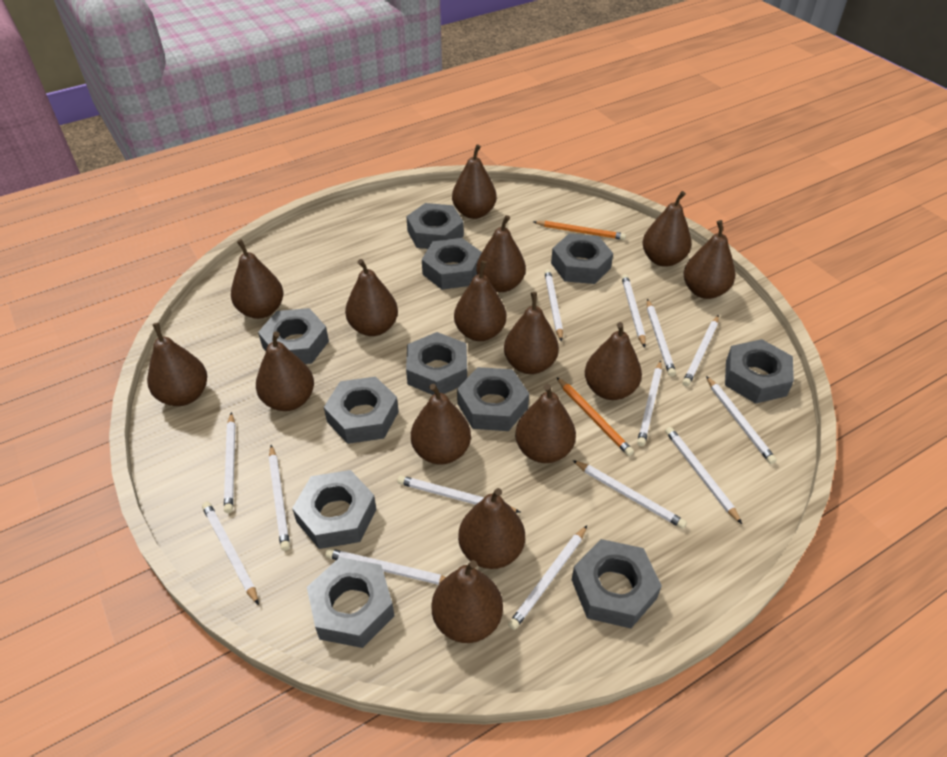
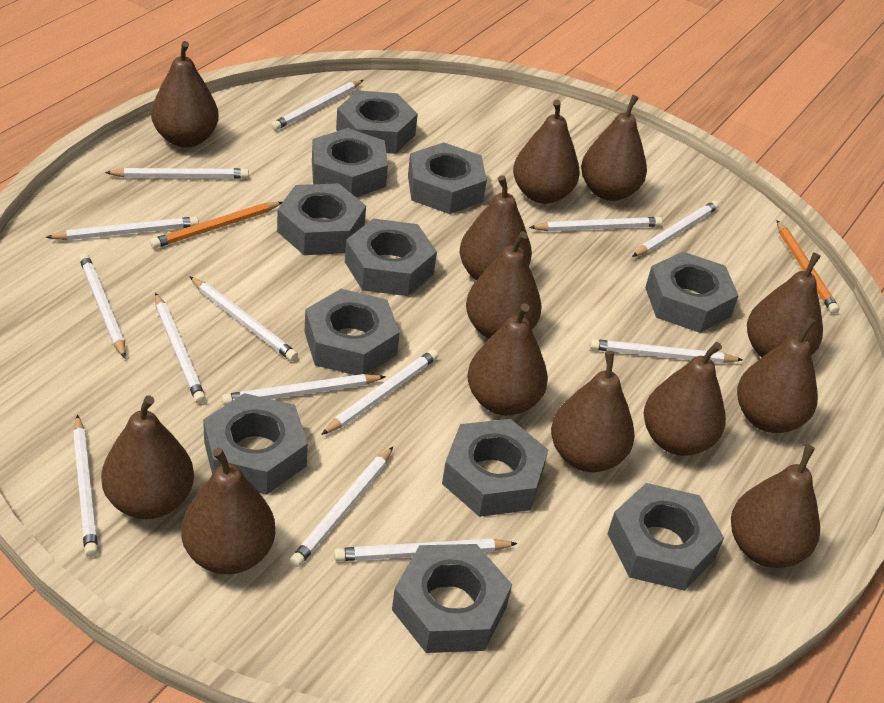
brown pear: [147,323,207,406] [231,239,283,319] [256,331,314,411] [345,259,398,336] [411,384,471,465] [431,560,503,643] [452,144,497,219] [454,261,506,341] [458,488,525,569] [476,215,526,292] [504,292,559,374] [515,384,576,463] [585,322,642,400] [642,191,692,267] [684,220,735,299] = 15 -> [101,395,194,519] [151,41,219,147] [182,448,275,574] [460,175,532,281] [466,231,542,339] [467,303,548,416] [513,99,580,204] [551,351,635,472] [581,95,647,201] [644,342,726,456] [731,445,820,568] [737,317,818,433] [747,253,823,358] = 13

